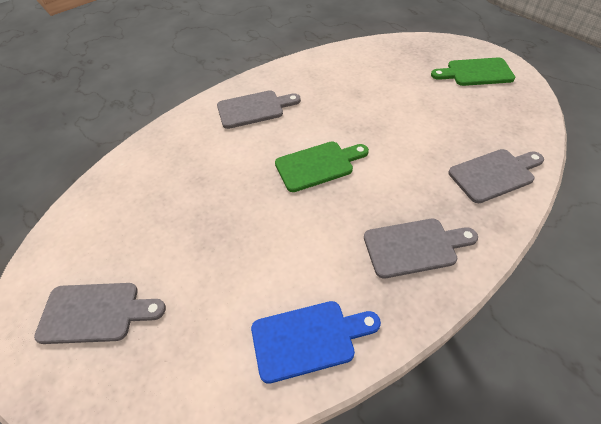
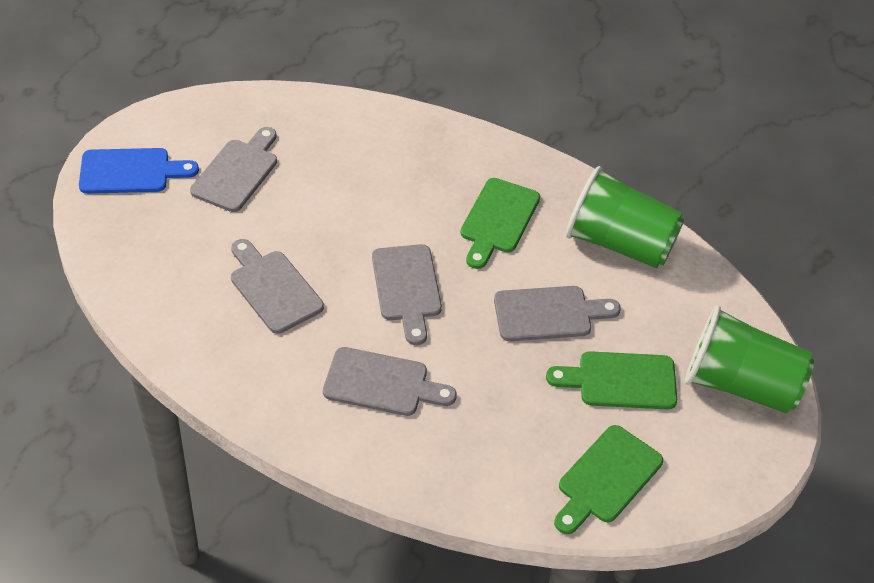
green cup: none = 0 -> [566,166,685,269] [685,305,814,414] = 2
green cutting board: [275,142,369,192] [431,58,516,86] = 2 -> [460,178,540,269] [546,351,677,409] [554,425,663,534] = 3
grey cutting board: [34,283,166,344] [217,90,301,129] [364,219,478,278] [448,149,544,203] = 4 -> [190,127,277,212] [231,239,324,334] [323,347,457,416] [372,244,442,345] [494,286,621,341] = 5

